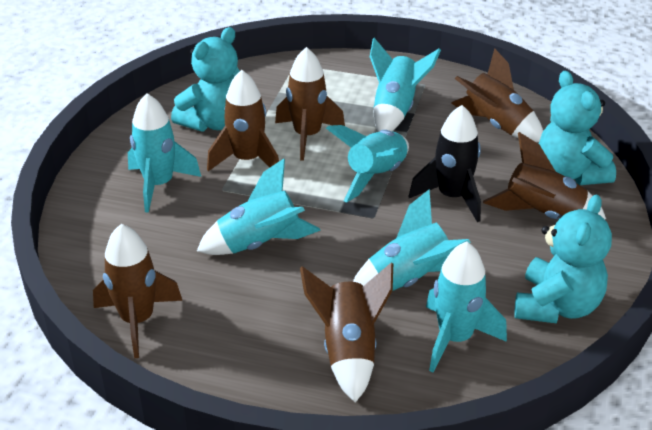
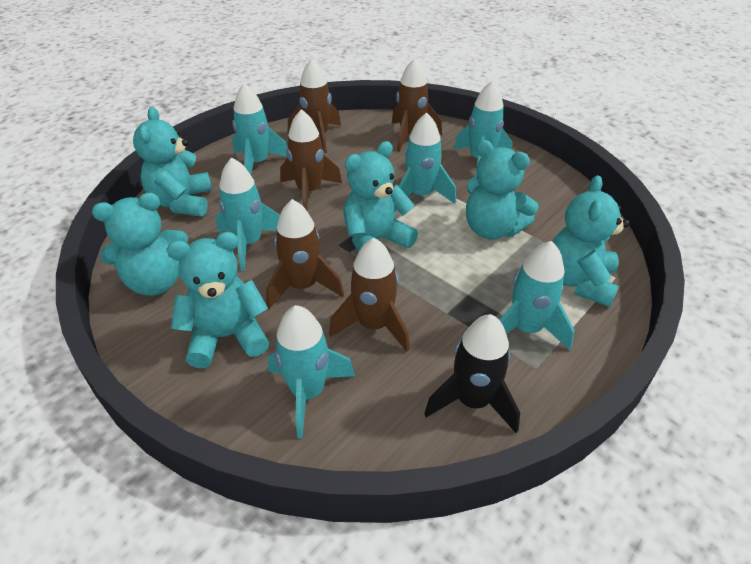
brown rocket: [93,224,182,358] [207,70,279,171] [275,47,345,161] [300,262,393,403] [451,48,543,142] [483,132,606,219] = 6 -> [266,199,344,309] [280,109,342,210] [288,59,341,153] [329,238,410,352] [392,58,442,152] = 5
turquoise teddy bear: [171,27,240,132] [514,194,612,324] [539,71,616,185] = 3 -> [92,193,188,296] [133,107,212,216] [167,232,269,368] [343,141,418,253] [466,140,539,240] [553,175,630,307] = 6

